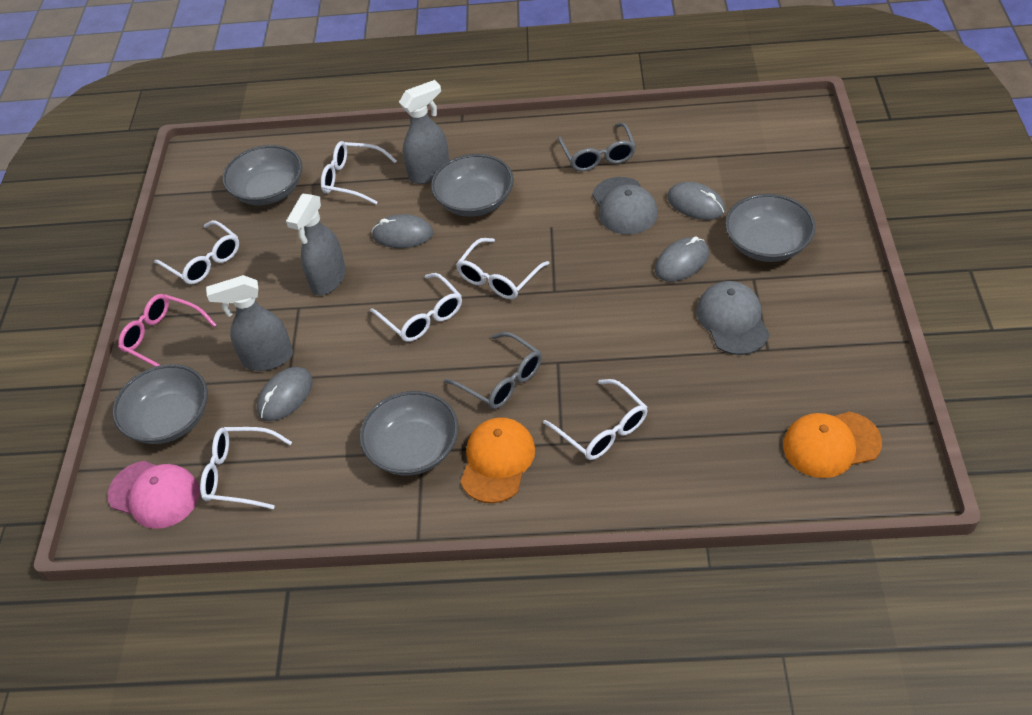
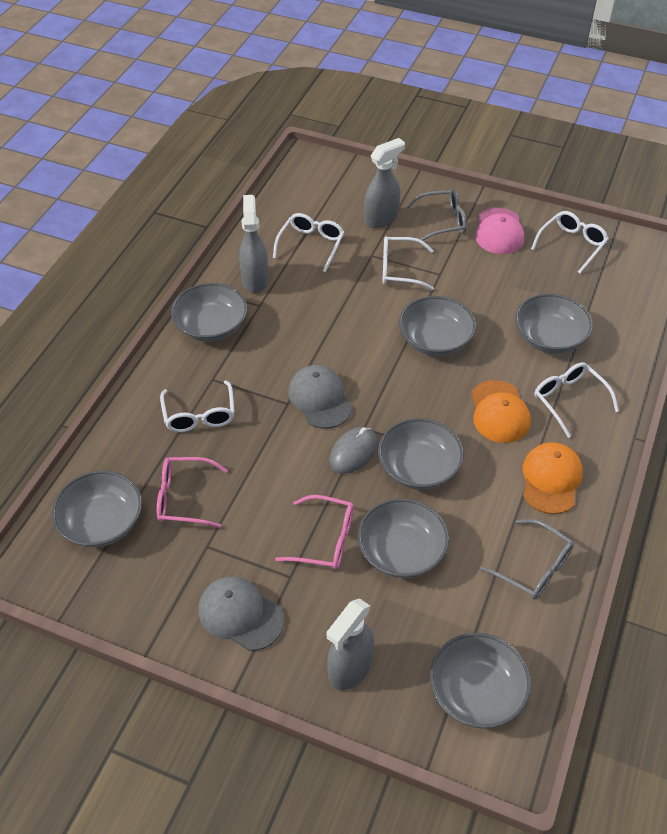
grey bowl: [112,364,208,444] [222,145,302,205] [359,391,459,476] [431,154,514,217] [725,194,815,262] = 5 -> [52,471,142,547] [171,283,247,342] [358,498,449,578] [378,418,464,490] [399,296,476,356] [430,633,531,729] [515,294,593,354] = 7
grey mouse: [257,367,313,421] [372,214,433,248] [655,236,709,282] [667,182,725,220] = 4 -> [329,427,377,474] = 1
pink glasses: [118,294,216,367] = 1 -> [157,457,228,528] [275,495,354,569] = 2
white glasses: [154,220,239,284] [200,427,292,509] [321,141,397,204] [370,273,462,342] [456,238,550,299] [543,379,647,460] = 6 -> [160,381,235,432] [273,213,344,272] [382,236,434,290] [531,211,609,274] [534,362,619,438] = 5

